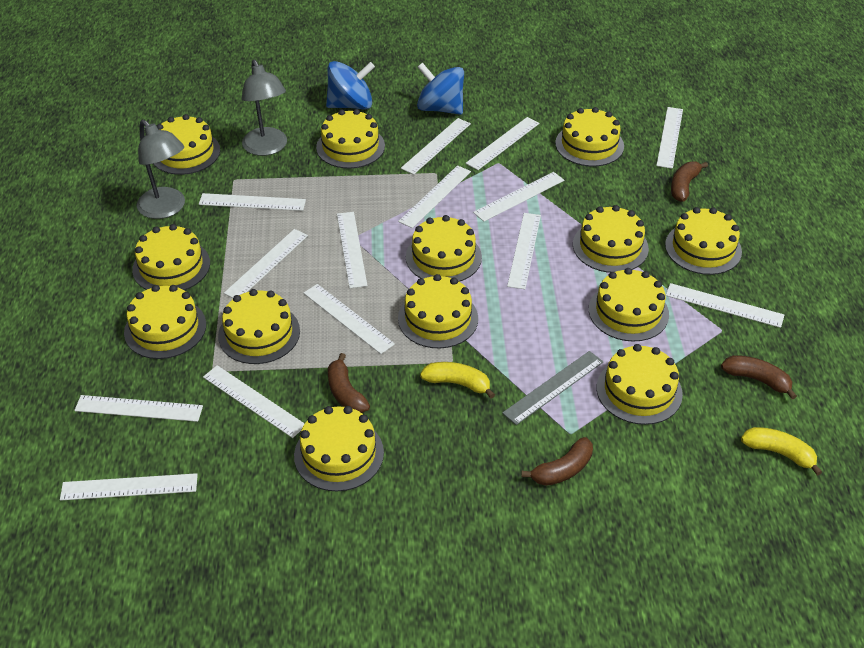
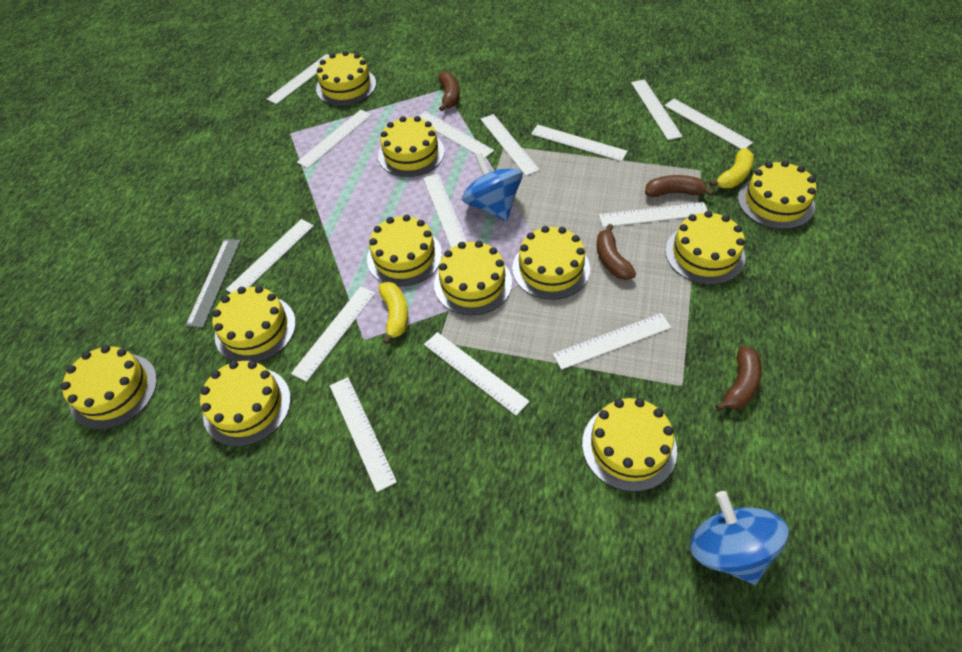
grey lamp: [137,120,185,219] [242,60,287,156] = 2 -> none = 0
yellow cake: [124,285,206,359] [132,224,210,290] [153,114,220,175] [218,289,300,364] [294,406,384,491] [316,109,385,169] [398,274,478,349] [406,215,482,282] [555,107,624,166] [573,205,649,273] [589,268,669,342] [597,344,683,425] [665,207,742,275] = 13 -> [61,345,157,430] [200,361,291,447] [212,286,296,363] [316,51,376,106] [367,215,442,287] [378,116,445,177] [434,241,512,316] [512,226,590,300] [582,398,677,492] [665,211,745,285] [738,161,816,229] = 11

